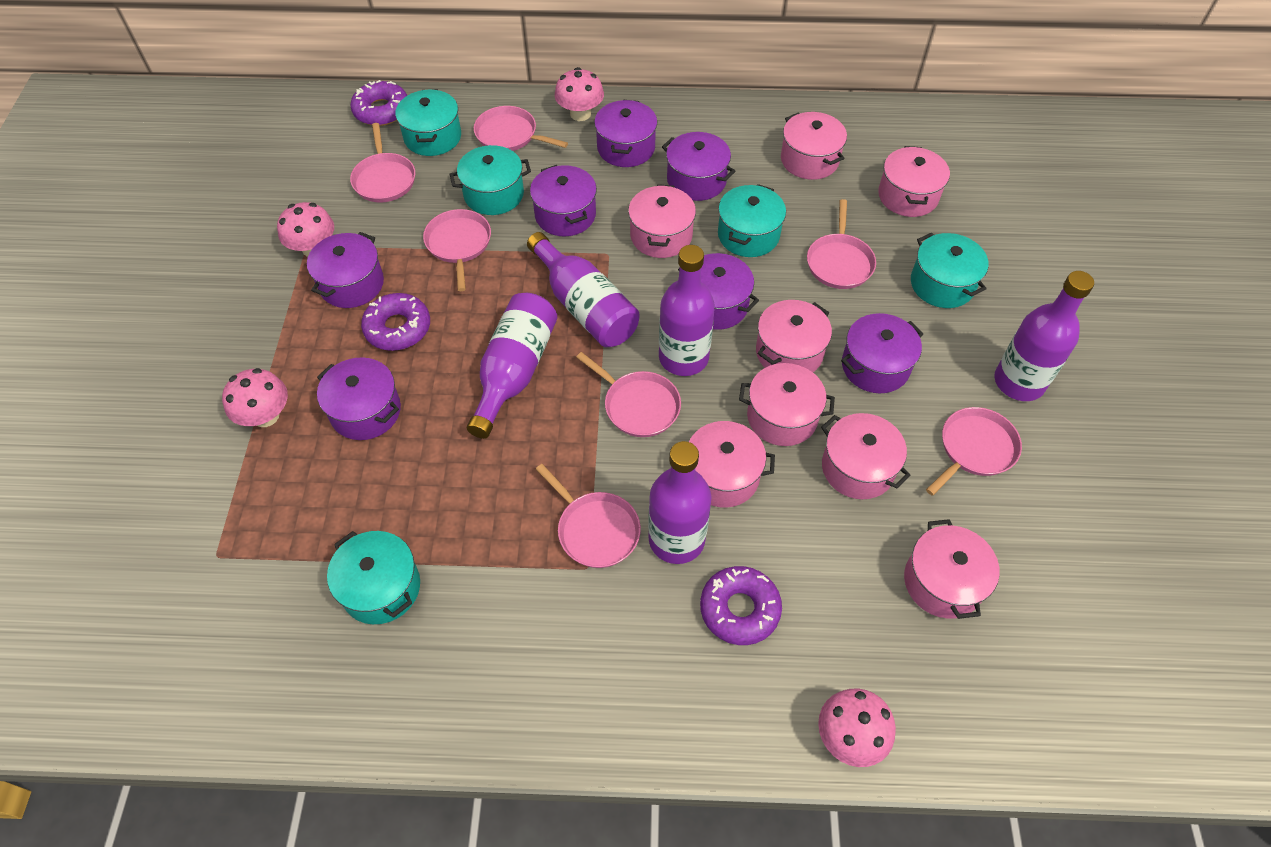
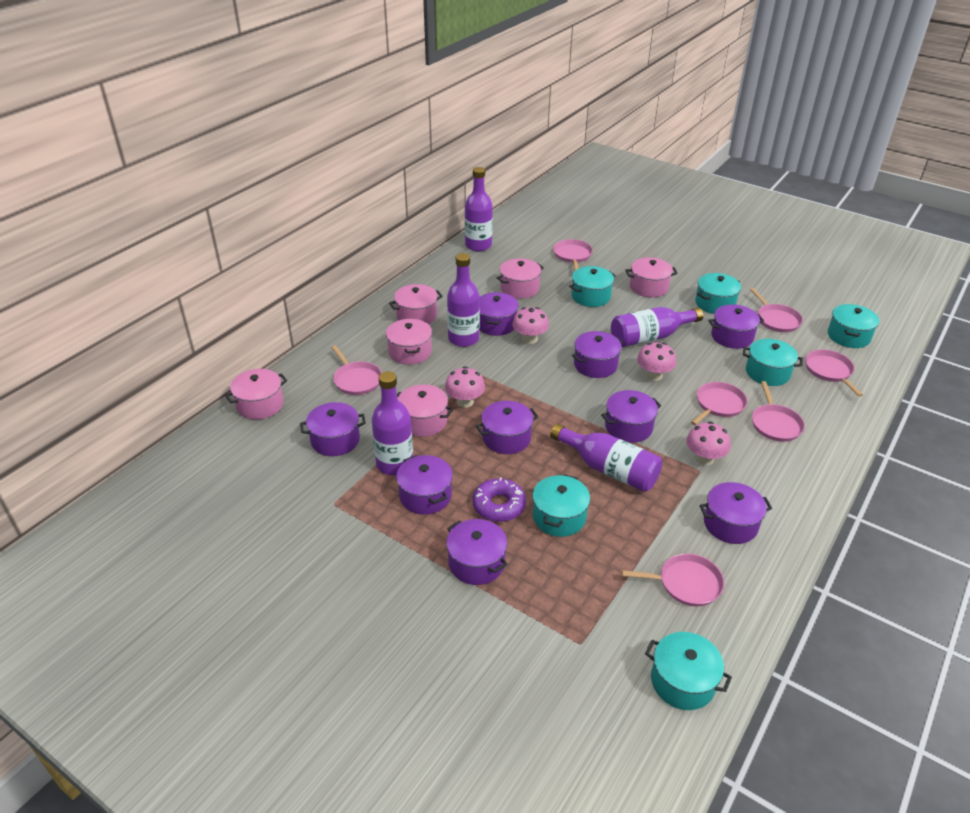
pink pot: [628,184,696,258] [689,421,775,508] [739,363,835,446] [756,300,832,372] [781,112,847,180] [821,413,910,499] [878,146,950,217] [904,519,1000,619] = 8 -> [225,369,287,419] [386,319,432,365] [389,284,443,324] [397,384,454,437] [497,258,544,299] [626,257,678,297] = 6
purple donut: [350,80,408,126] [361,293,430,351] [700,566,782,645] = 3 -> [473,477,526,522] = 1
purple pot: [307,232,384,308] [317,357,401,440] [530,165,597,236] [594,100,657,167] [662,132,735,201] [678,253,759,330] [841,313,923,393] = 7 -> [300,402,366,456] [396,455,453,515] [446,519,508,585] [476,401,539,454] [479,292,519,336] [572,331,623,378] [601,390,661,443] [699,482,772,544] [708,304,764,349] = 9
turquoise pot: [327,531,420,624] [395,89,461,156] [449,145,531,215] [718,184,786,257] [911,232,989,308] = 5 -> [533,474,590,537] [569,266,616,307] [645,632,732,710] [695,273,741,314] [743,339,803,386] [828,304,879,348] = 6

